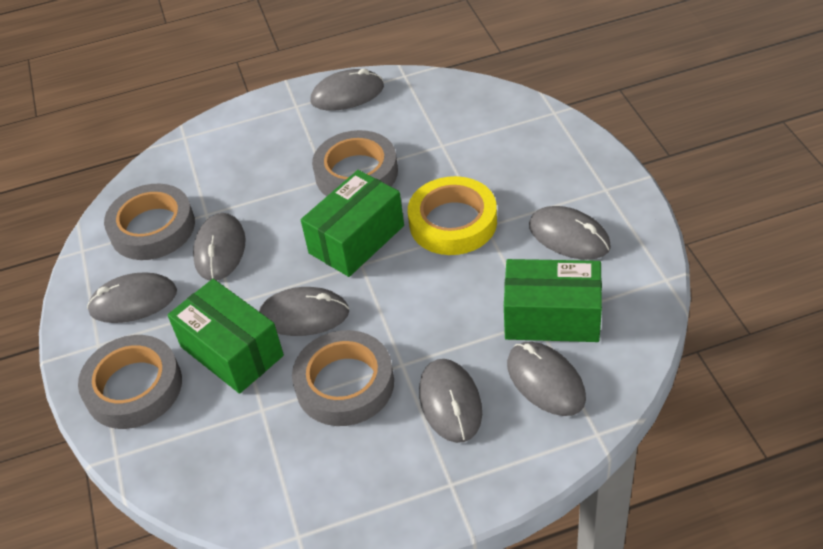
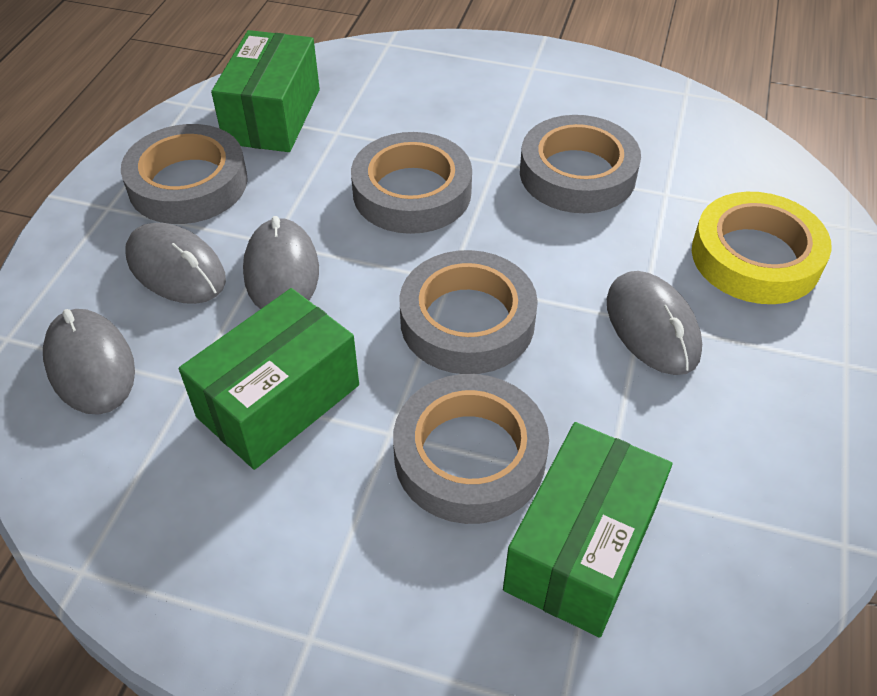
grey mouse: [87,273,177,323] [193,213,246,281] [259,287,349,336] [310,69,384,111] [419,359,482,443] [507,342,586,416] [529,206,611,260] = 7 -> [43,309,135,415] [125,223,226,304] [243,216,319,309] [607,271,702,375] = 4
grey tape: [78,335,182,429] [104,184,195,260] [292,330,394,426] [312,130,398,196] = 4 -> [121,124,248,224] [351,132,472,234] [393,374,549,524] [399,250,538,374] [520,115,641,213] = 5

